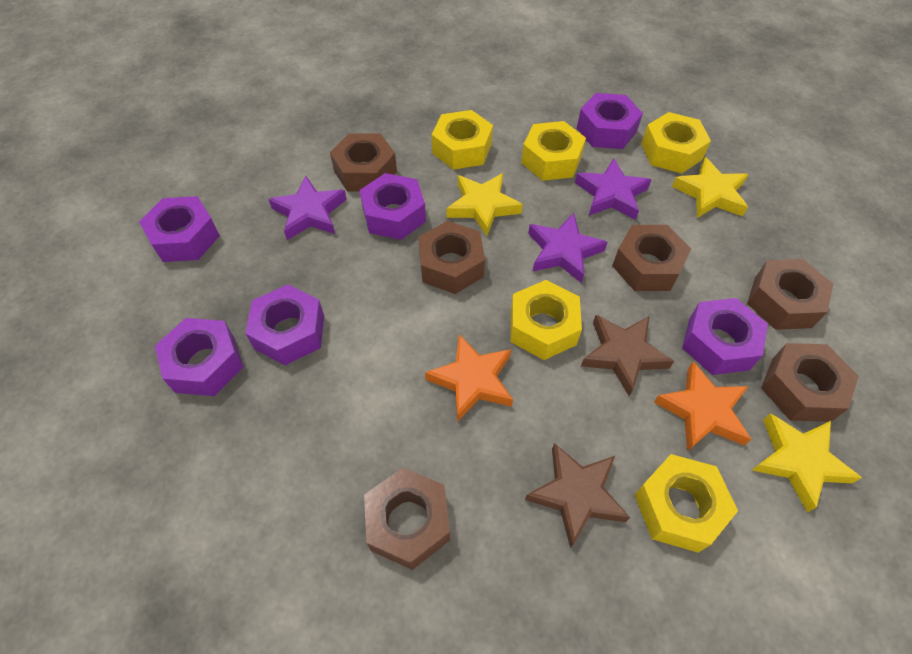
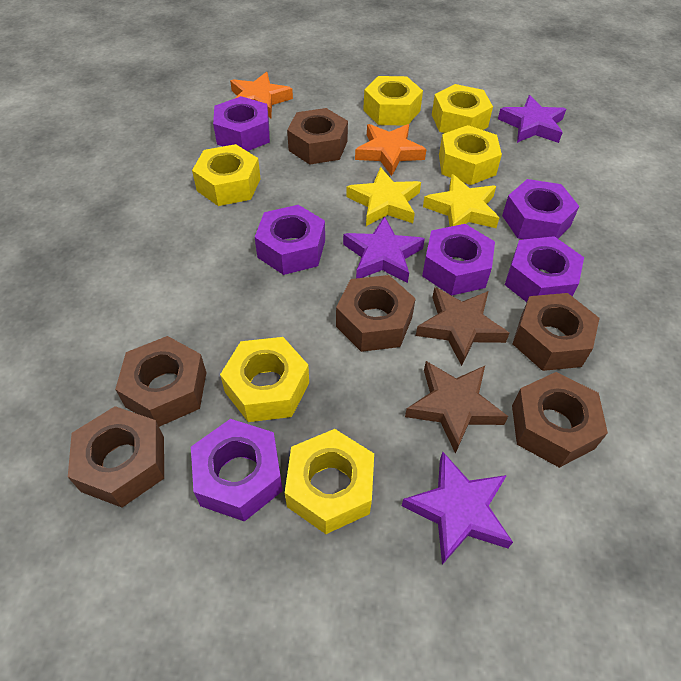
yellow nut: [432,110,493,170] [511,280,582,360] [521,121,586,181] [635,454,738,553] [641,112,711,173] = 5 -> [192,144,261,206] [220,337,309,422] [285,429,374,534] [363,76,423,125] [432,84,493,133] [439,125,502,185] = 6
yellow star: [446,173,523,236] [672,157,749,218] [752,413,862,513] = 3 -> [346,167,421,226] [423,174,499,228] = 2

